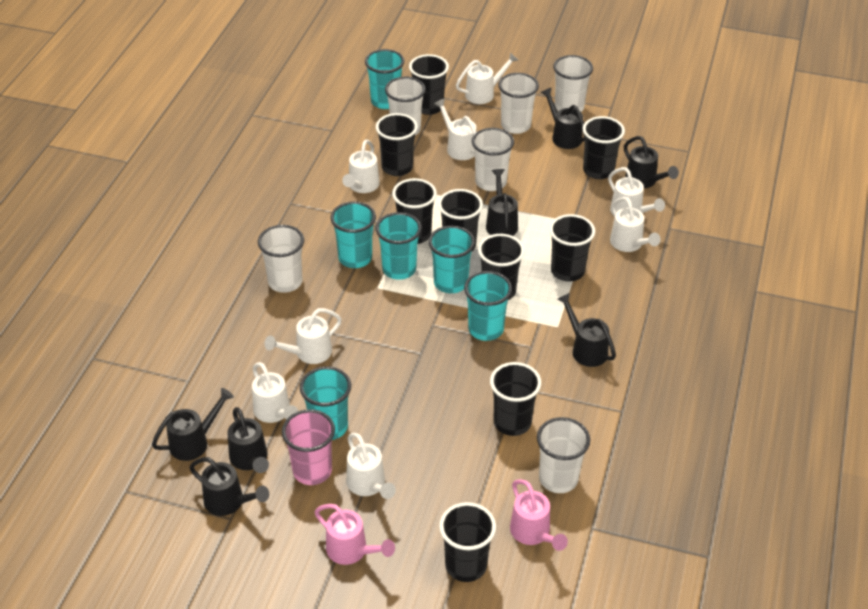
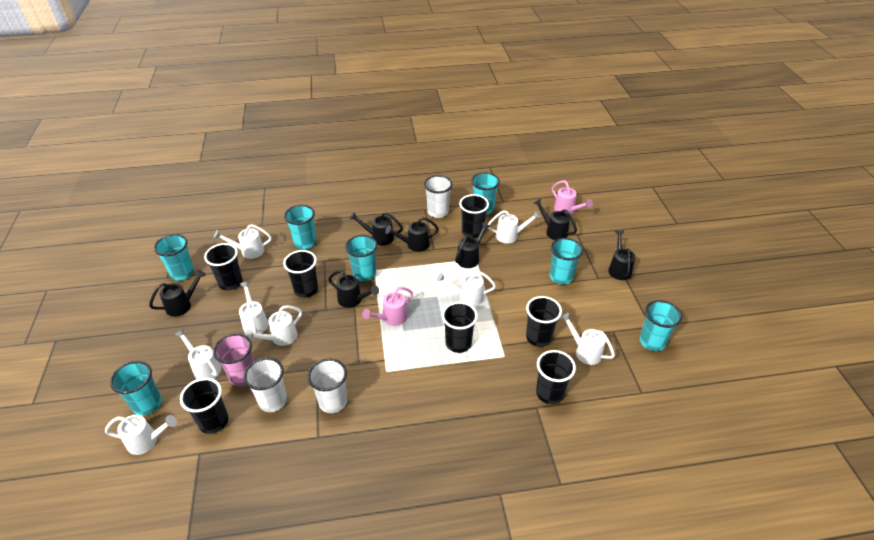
black cup: [376,113,418,176] [392,178,437,244] [409,54,449,115] [438,189,483,251] [439,502,496,582] [478,234,525,300] [490,362,541,436] [550,214,595,282] [583,116,625,179] = 9 -> [180,378,228,434] [204,243,243,290] [283,250,318,298] [442,302,478,353] [459,194,489,238] [526,296,562,347] [536,350,576,404] = 7
turquoise cup: [300,366,351,440] [331,201,376,268] [365,49,404,109] [376,212,421,280] [429,226,475,293] [464,271,512,341] = 6 -> [110,361,162,416] [154,234,194,281] [284,205,316,249] [345,235,377,281] [471,172,500,215] [549,238,583,285] [639,300,682,351] = 7
white cup: [258,225,304,293] [385,77,426,135] [472,128,514,191] [498,73,539,134] [537,417,590,493] [553,55,593,112] = 6 -> [244,357,287,412] [307,358,347,413] [424,175,452,218] = 3

